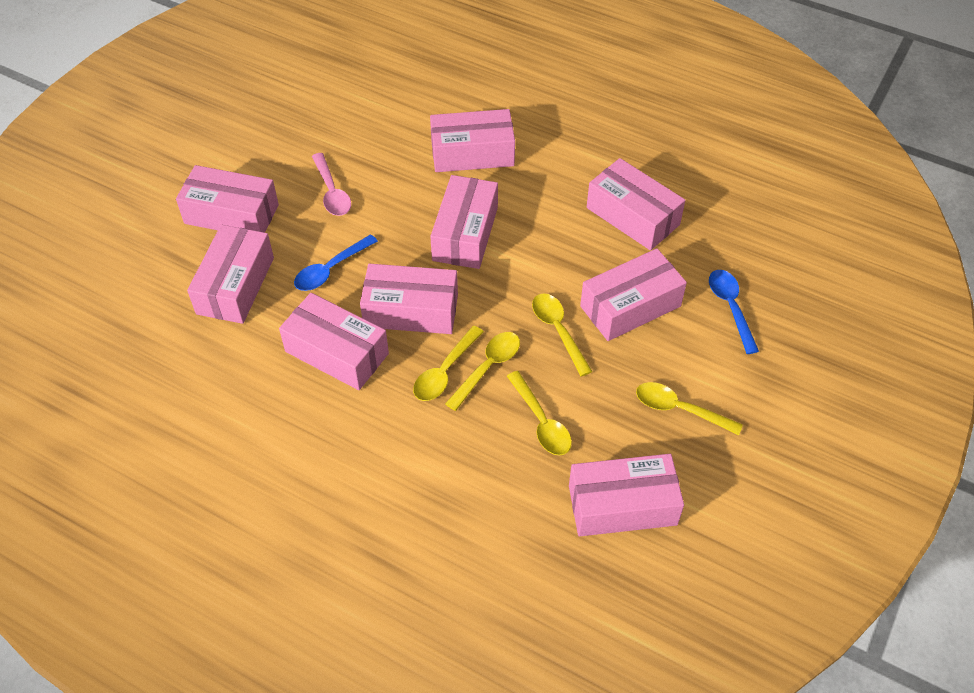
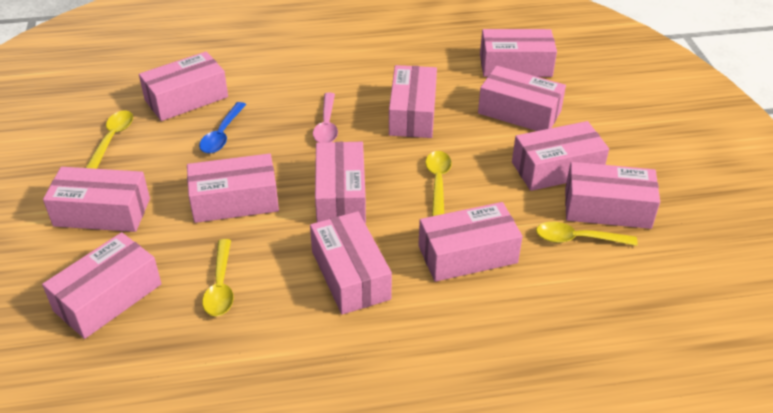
blue spoon: [294,234,378,291] [709,270,759,354] = 2 -> [199,102,246,153] = 1
pink box: [176,165,279,233] [187,225,274,324] [279,293,389,390] [360,264,458,334] [430,109,515,172] [430,175,498,269] [569,454,684,536] [580,248,687,341] [587,158,685,250] = 9 -> [42,232,161,339] [43,167,150,232] [139,51,228,121] [187,153,279,223] [310,211,392,315] [315,142,366,223] [389,65,437,138] [418,202,523,282] [478,66,566,131] [480,29,557,77] [512,121,609,191] [565,162,660,229] = 12
yellow spoon: [413,326,484,401] [445,332,520,411] [507,371,572,455] [532,293,593,377] [636,382,743,435] = 5 -> [86,111,133,169] [202,239,234,316] [425,151,452,216] [536,222,638,246] = 4

